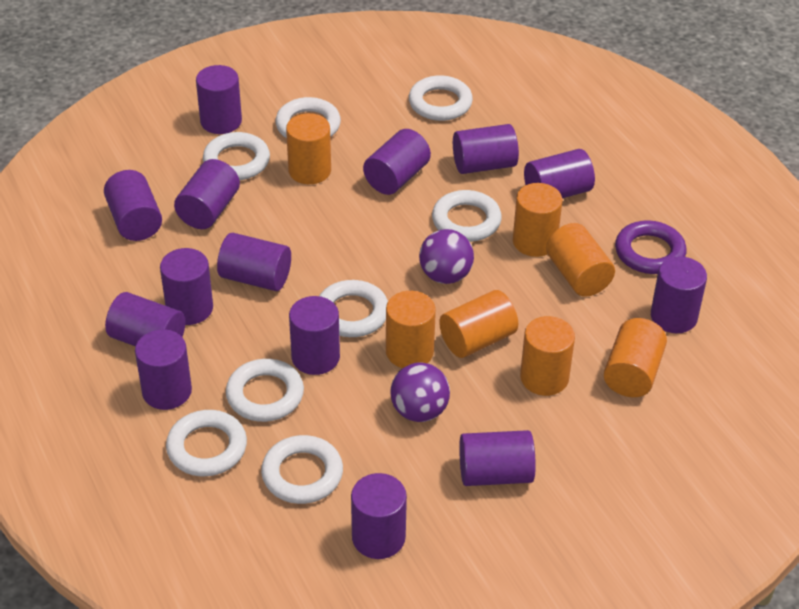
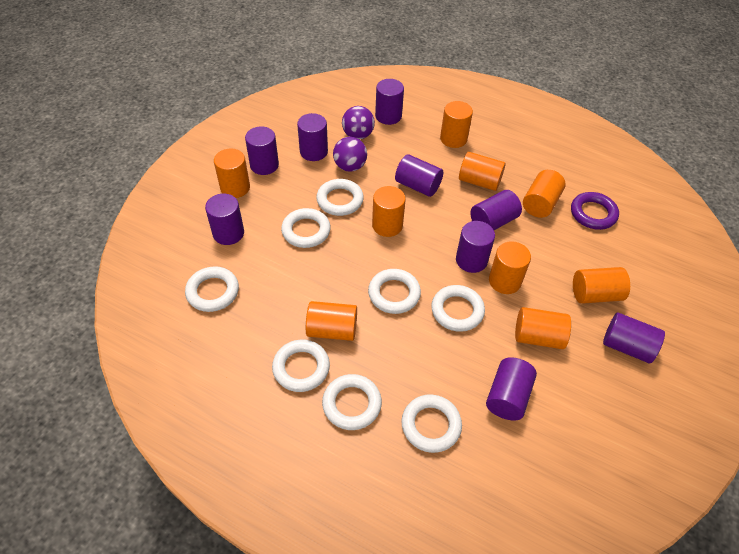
orange cylinder: [286,113,331,184] [386,291,436,368] [439,290,518,358] [513,183,562,257] [520,316,575,396] [546,223,615,297] [604,318,667,397] = 7 -> [214,148,250,198] [306,301,357,341] [372,186,406,237] [440,101,473,148] [459,152,506,191] [489,241,531,294] [515,307,571,349] [523,170,566,218] [573,267,630,304] = 9
purple cylinder: [104,170,162,241] [105,292,185,346] [135,329,192,410] [160,248,213,325] [174,159,240,229] [196,65,242,134] [217,233,291,291] [289,296,340,375] [351,473,407,559] [363,129,431,195] [453,124,519,174] [459,430,536,486] [524,149,595,198] [651,256,707,333] = 14 -> [205,194,244,245] [245,126,279,175] [297,113,328,161] [375,79,404,125] [395,154,443,197] [456,221,495,273] [470,190,522,230] [486,357,537,421] [603,312,665,363] = 9

